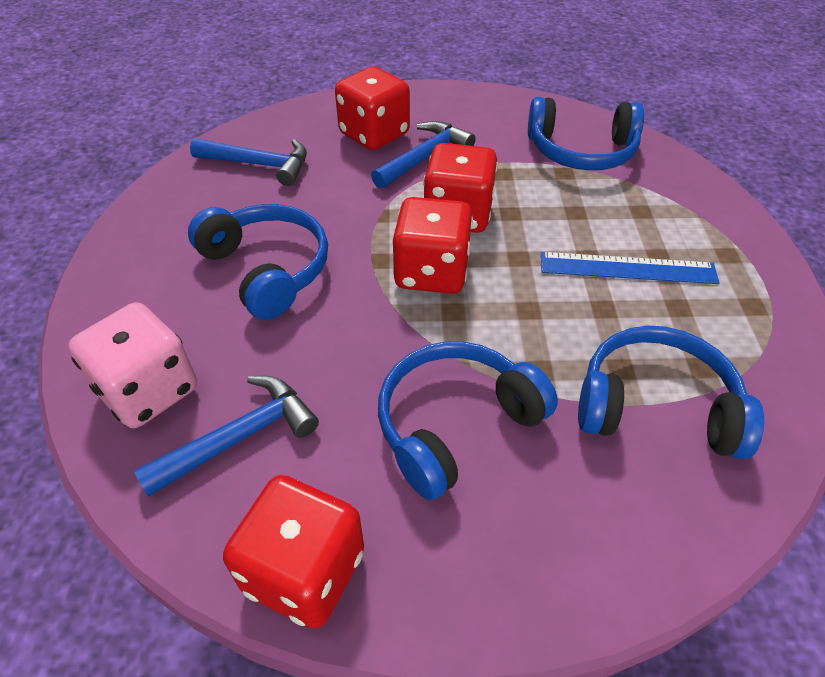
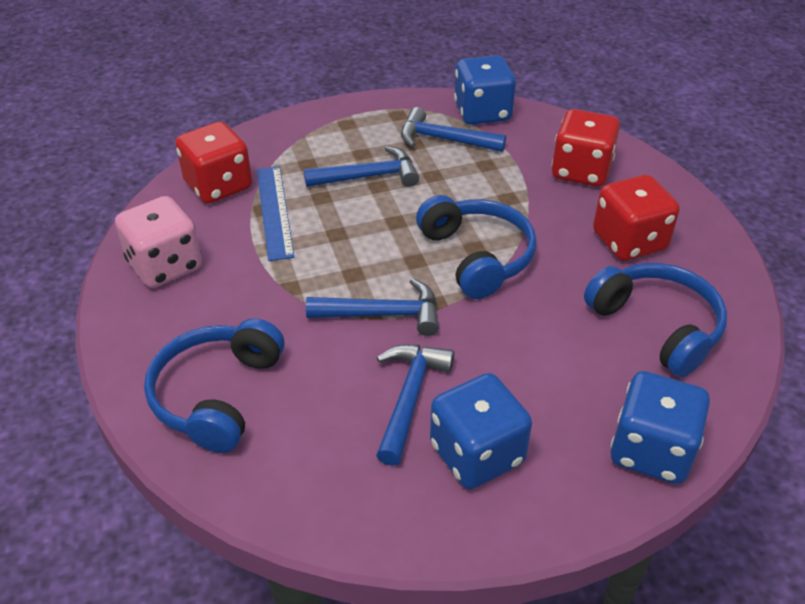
blue dice: none = 0 -> [430,373,532,489] [454,55,516,125] [610,371,710,484] = 3
blue hammer: [134,376,319,497] [190,138,307,186] [371,121,476,189] = 3 -> [304,146,419,187] [306,278,439,336] [376,345,454,466] [401,107,506,152] = 4
blue headphones: [188,204,328,320] [378,341,558,500] [528,97,644,170] [578,326,764,459] = 4 -> [144,318,285,453] [416,195,537,299] [584,263,727,377] = 3
red dice: [223,475,364,629] [335,67,410,150] [393,197,473,294] [423,143,498,233] = 4 -> [175,122,252,204] [551,109,620,187] [593,175,680,261] = 3

